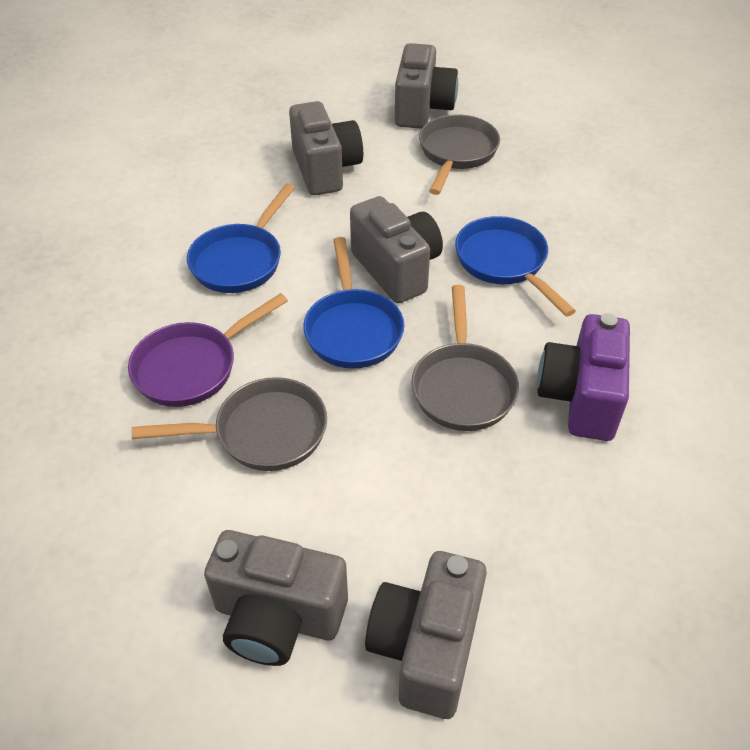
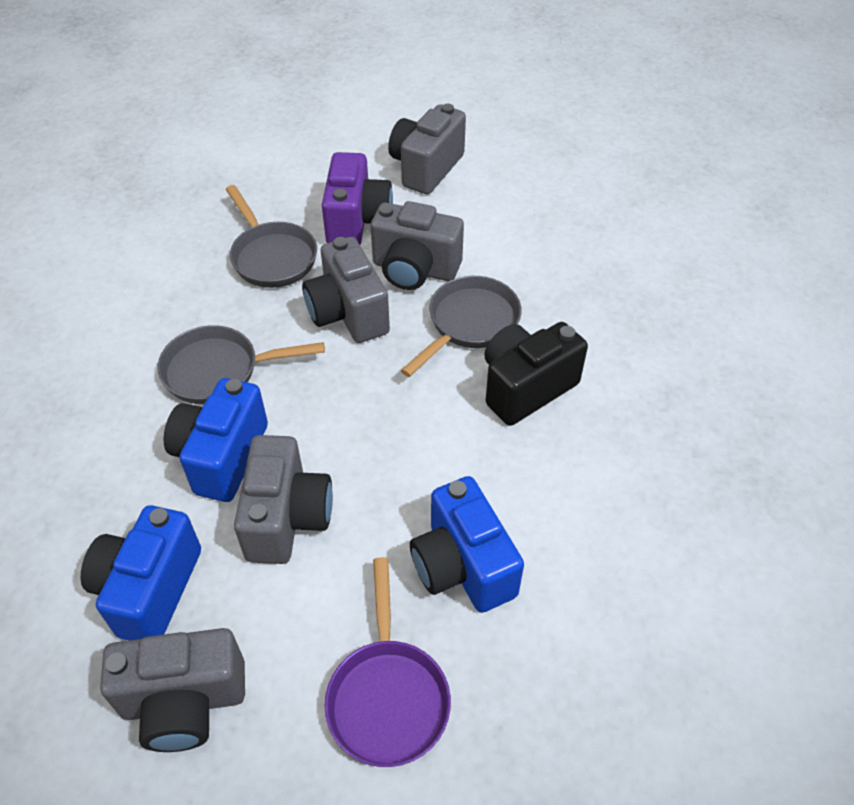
black camera: none = 0 -> [484,322,588,426] = 1
blue camera: none = 0 -> [81,505,201,640] [164,378,268,502] [410,476,524,613] = 3
blue pan: [187,183,295,293] [303,237,404,369] [455,216,576,317] = 3 -> none = 0

